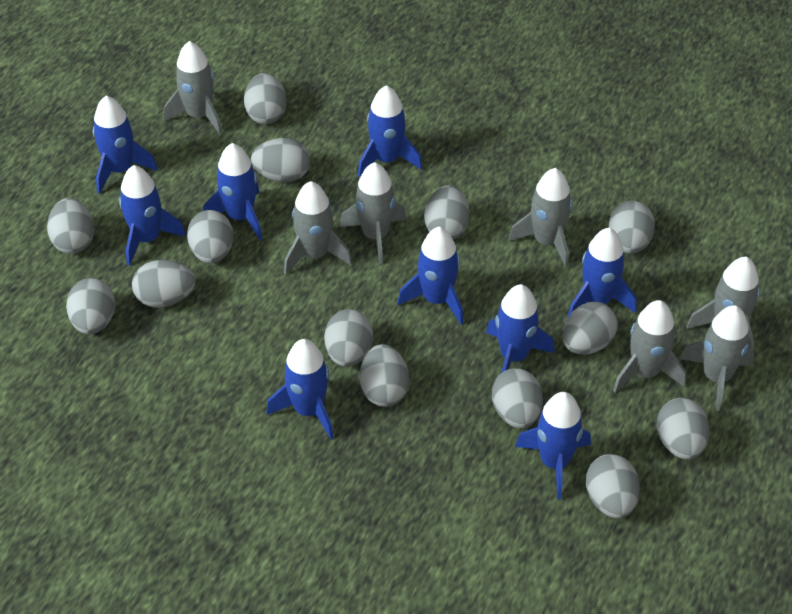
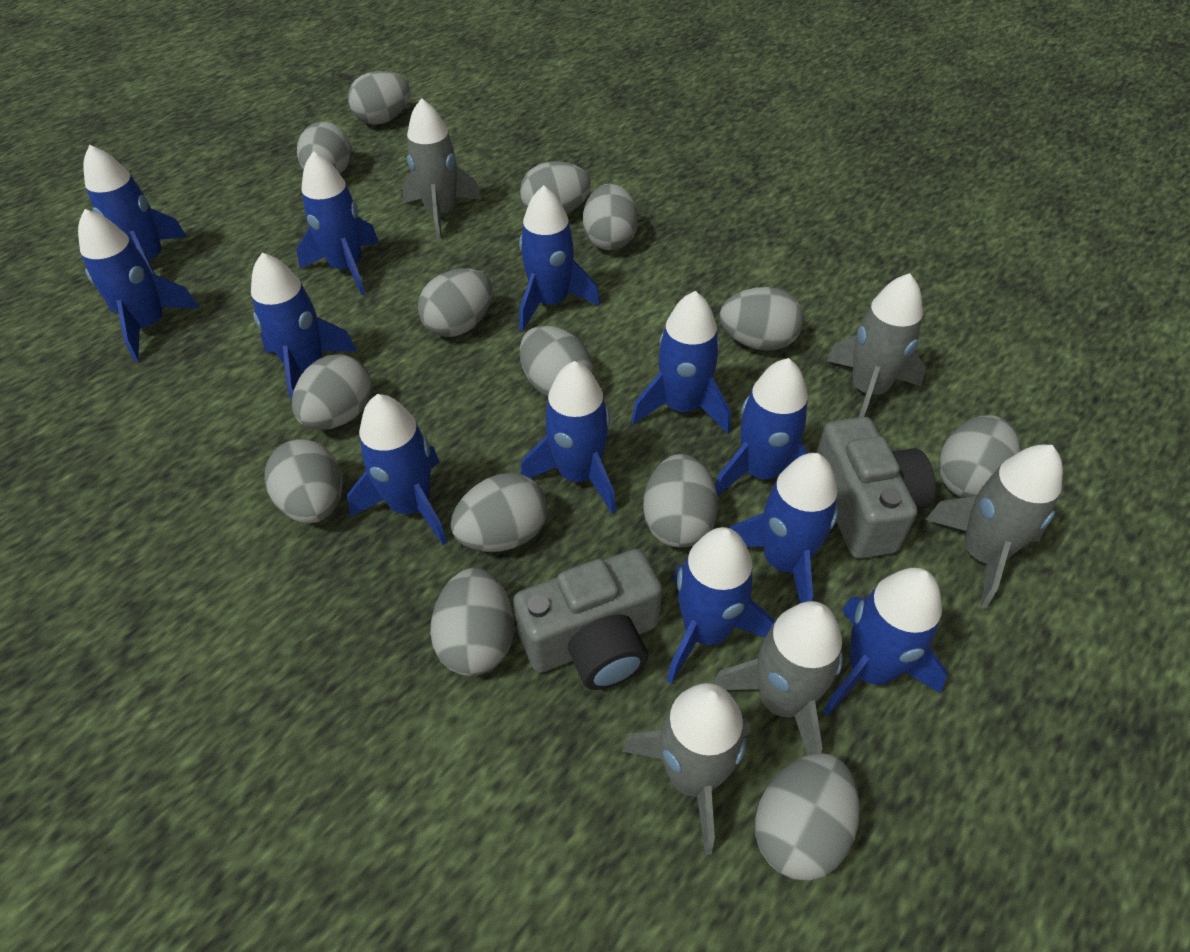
blue rocket: [93,96,158,194] [119,165,186,266] [203,143,262,240] [266,339,334,439] [358,85,422,177] [397,227,464,325] [486,284,555,373] [515,392,591,499] [567,228,637,318] = 9 -> [78,209,200,361] [83,145,187,274] [251,253,358,401] [296,151,379,295] [347,394,447,545] [519,185,600,331] [520,361,616,514] [631,291,731,434] [667,527,774,684] [715,358,808,496] [730,453,838,603] [823,568,948,715] = 12
grey camera: none = 0 -> [513,549,662,690] [816,417,936,559] = 2
grey rocket: [164,41,223,135] [284,181,352,275] [340,162,407,265] [508,168,572,268] [613,300,686,393] [680,305,754,411] [686,257,760,351] = 7 -> [402,98,481,241] [622,683,750,855] [712,601,843,756] [827,273,926,417] [925,445,1063,609] = 5

